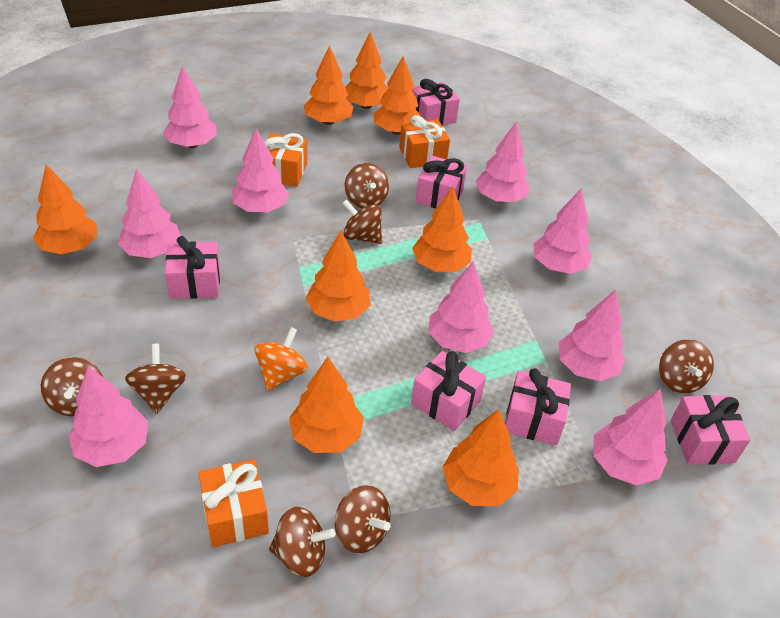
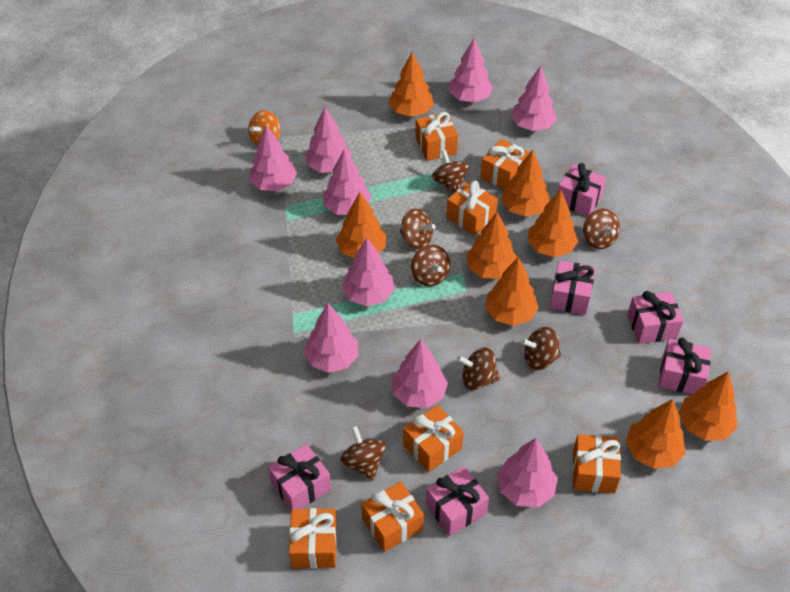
orange gift: [198,459,269,548] [264,133,307,187] [399,115,450,168] = 3 -> [289,508,337,569] [361,481,424,552] [403,405,464,472] [415,112,458,161] [446,181,498,236] [481,139,529,189] [573,434,621,493] = 7

